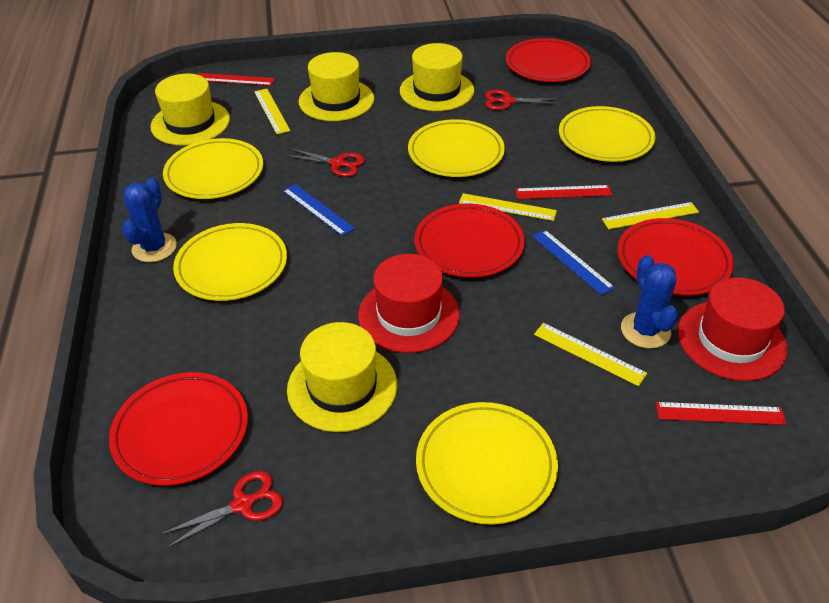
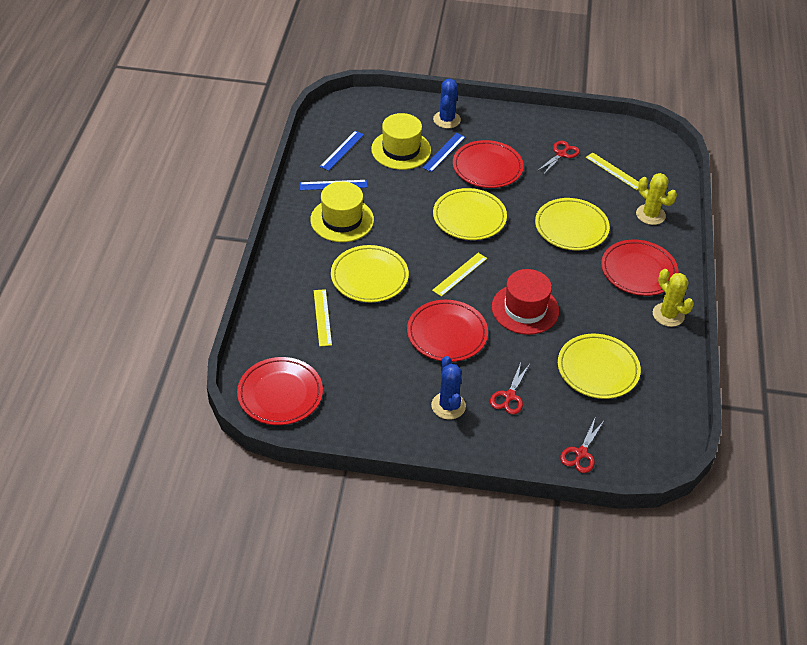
blue ruler: [283,184,355,236] [532,230,615,295] = 2 -> [300,180,367,190] [320,131,364,171] [422,133,465,172] = 3
red hat: [358,254,460,353] [678,277,787,381] = 2 -> [492,269,559,335] = 1
red ruler: [198,73,275,86] [515,185,612,199] [656,402,786,425] = 3 -> none = 0
yellow cactus: none = 0 -> [636,173,677,225] [653,269,694,327] = 2
yellow hat: [150,74,230,145] [287,322,397,432] [299,52,374,121] [400,43,474,111] = 4 -> [310,182,374,242] [371,113,431,170] = 2
yellow plate: [163,138,263,199] [173,223,287,301] [408,119,505,177] [416,402,558,525] [559,106,655,162] = 5 -> [331,245,409,302] [433,188,507,240] [535,198,610,250] [558,334,641,399] = 4
yellow ruler: [254,89,290,134] [459,193,557,221] [534,323,647,386] [602,202,699,229] = 4 -> [314,289,332,346] [432,253,487,297] [586,152,639,190] = 3

